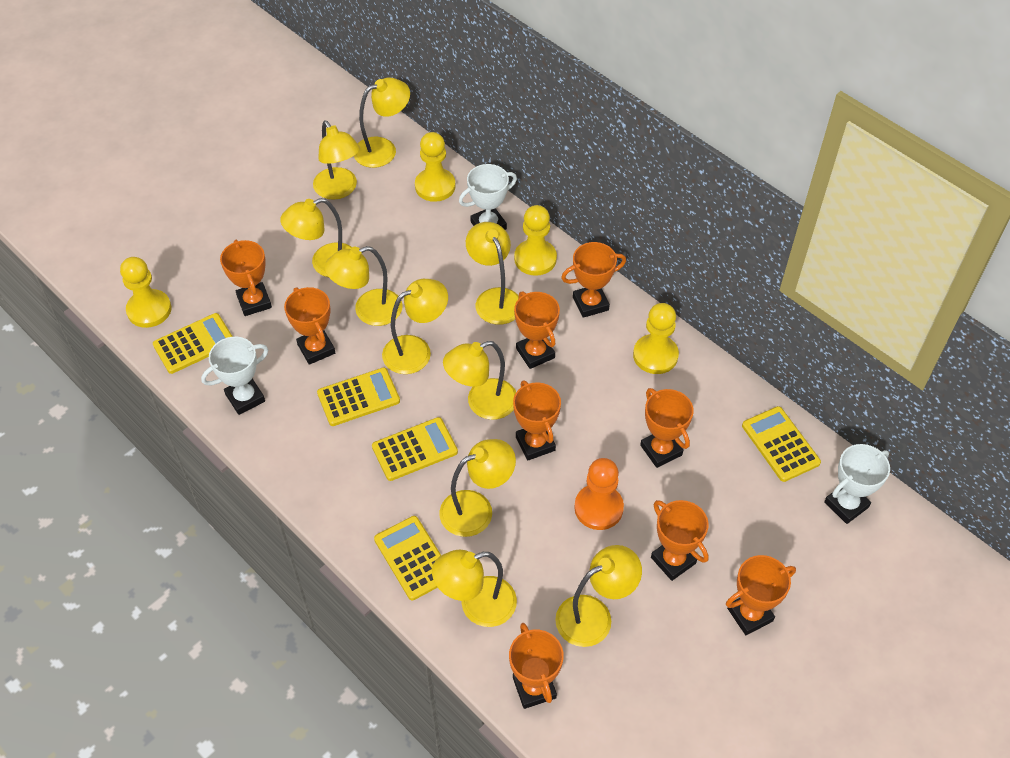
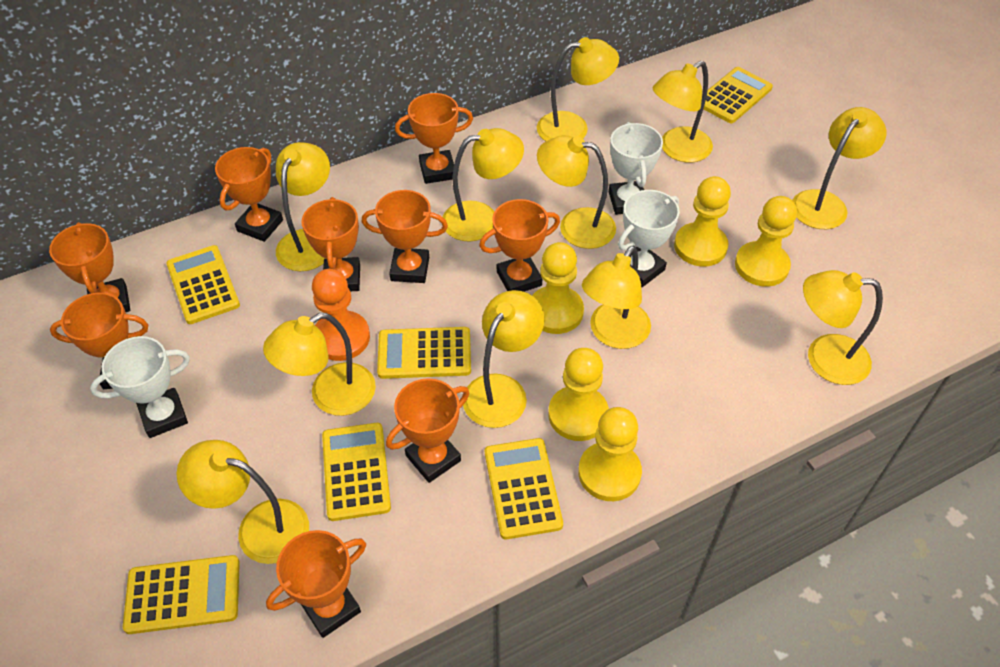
yellow calculator: [153,313,233,374] [317,367,400,426] [372,417,458,481] [374,516,441,600] [742,406,821,482] = 5 -> [123,555,240,634] [166,245,240,324] [322,423,391,521] [377,327,471,379] [485,438,563,539] [703,67,773,123] = 6
yellow lamp: [280,198,352,277] [313,121,360,200] [325,246,403,326] [354,78,410,168] [382,279,448,374] [432,550,517,627] [439,439,516,537] [443,341,516,420] [466,222,519,325] [555,545,642,647] = 10 -> [176,440,309,564] [263,313,376,416] [276,142,330,271] [443,128,524,242] [463,290,544,428] [537,37,619,141] [537,135,616,249] [582,246,651,349] [653,61,713,162] [792,107,886,229] [803,270,883,385] = 11
yellow pawn: [120,257,172,328] [415,132,456,202] [514,205,557,276] [633,303,679,374] = 4 -> [532,242,584,334] [548,348,609,441] [578,407,642,501] [674,176,731,267] [735,196,797,287] = 5

